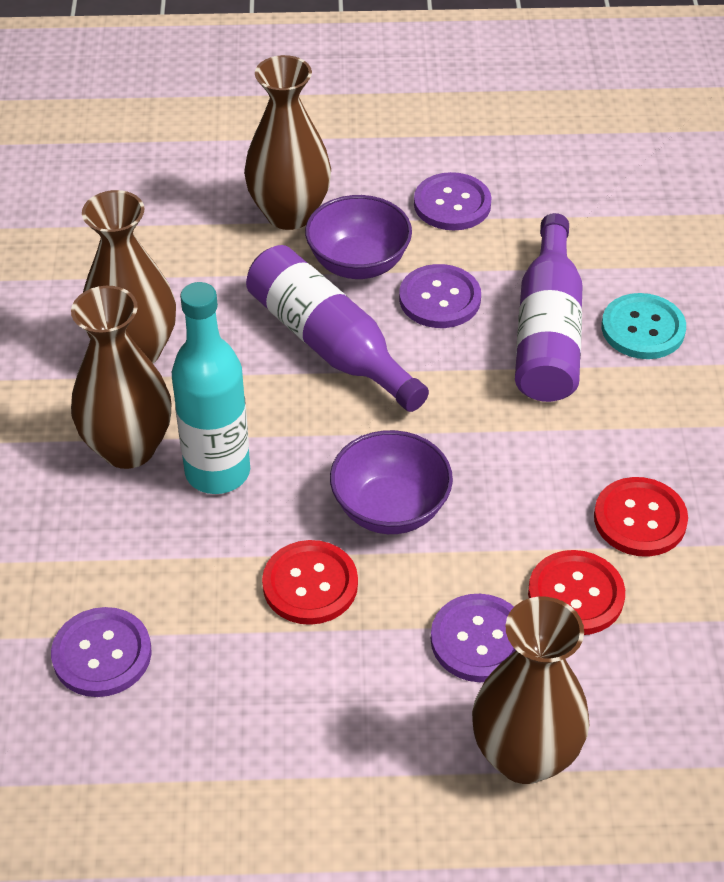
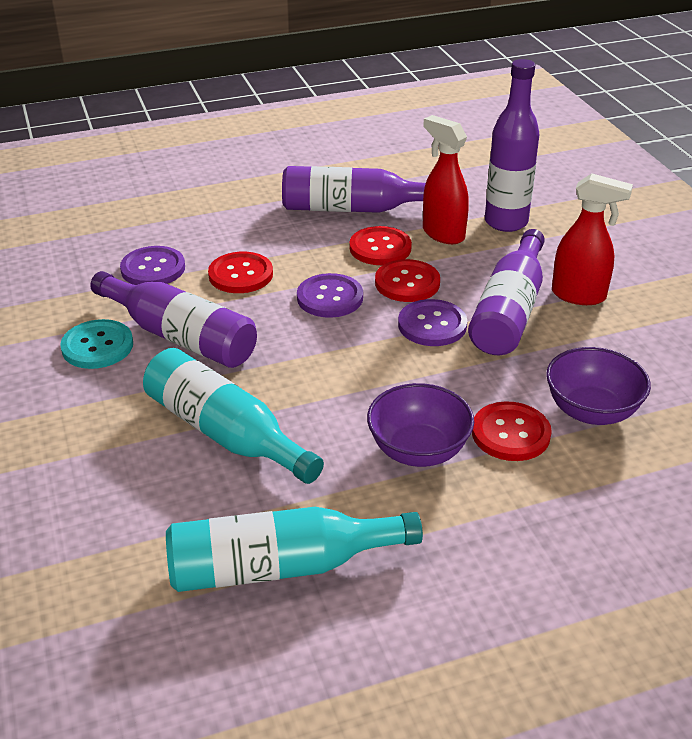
brown vase: [71,286,171,469] [82,190,176,364] [244,55,331,230] [472,597,589,784] = 4 -> none = 0
purple bottle: [246,245,429,412] [515,213,583,402] = 2 -> [90,271,257,368] [282,166,426,213] [468,229,545,355] [485,59,539,232] = 4
purple button: [51,607,152,697] [399,264,481,328] [414,172,492,230] [431,594,516,682] = 4 -> [120,246,185,285] [297,273,363,318] [398,299,467,346] = 3
red button: [262,540,358,625] [528,550,625,635] [594,477,688,557] = 3 -> [208,252,273,293] [350,226,412,265] [375,259,440,302] [472,401,552,461] = 4
red spray bottle: none = 0 -> [423,115,469,244] [552,173,633,305] = 2
turquoise bottle: [172,282,250,494] = 1 -> [143,348,324,484] [166,507,423,592] = 2

